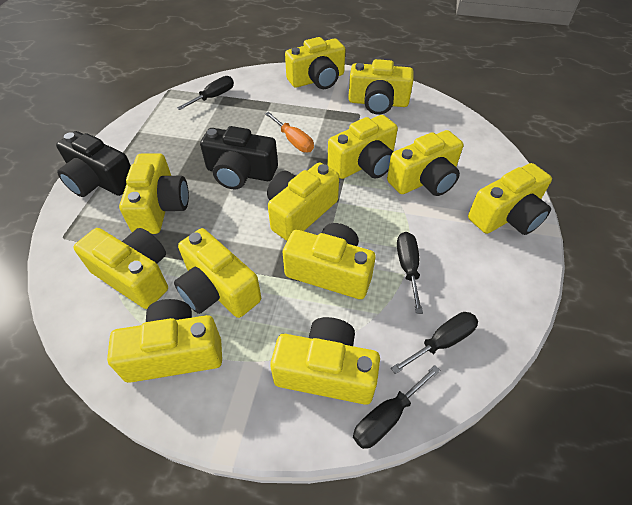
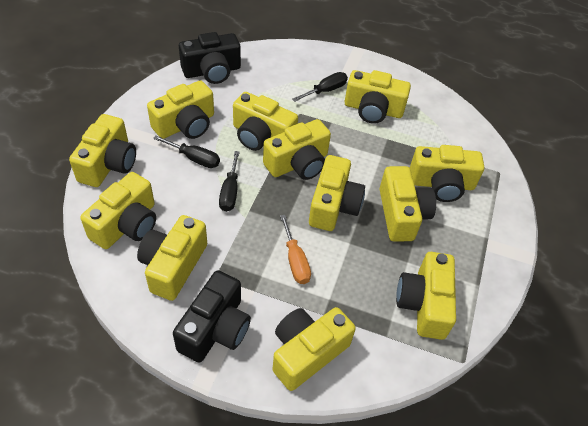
black screwdriver: [177,76,234,110] [353,365,440,449] [391,312,478,374] [397,232,423,314] = 4 -> [153,135,220,168] [219,151,240,212] [292,72,348,101] = 3

